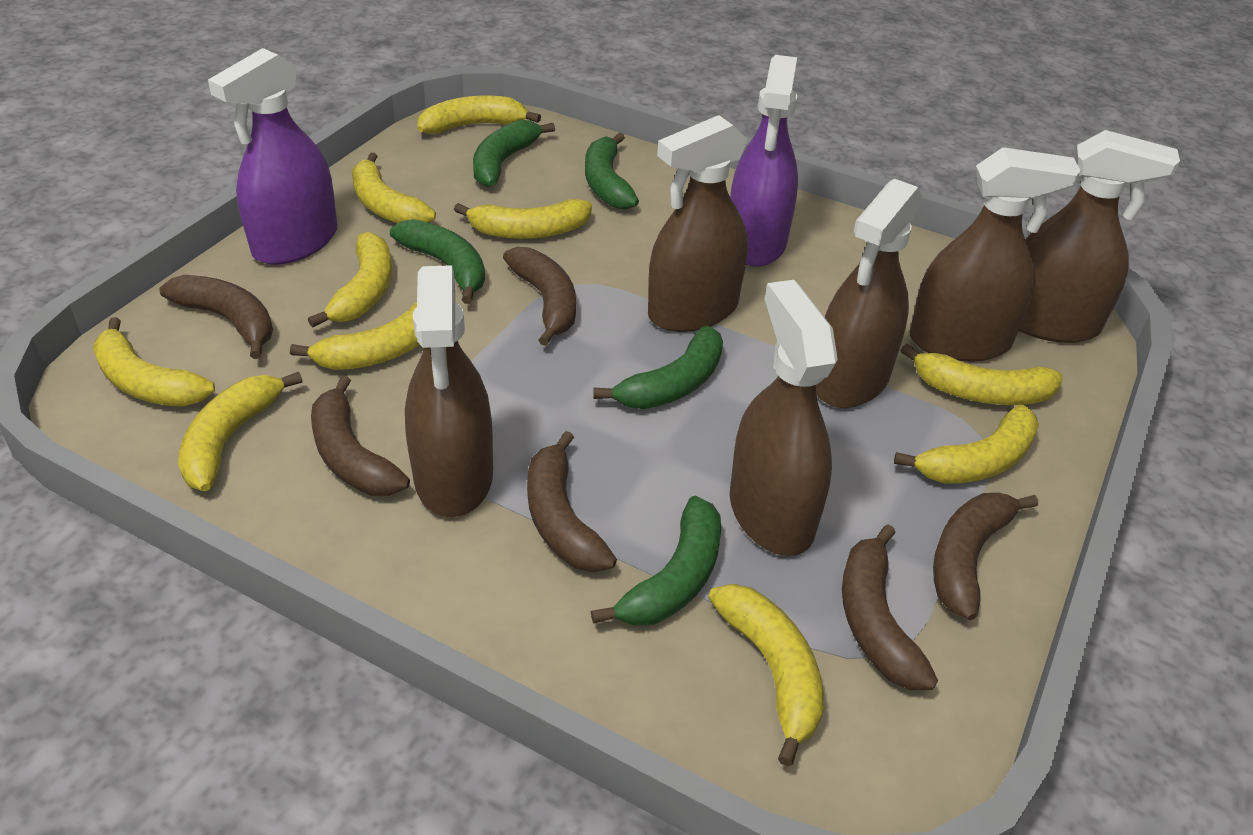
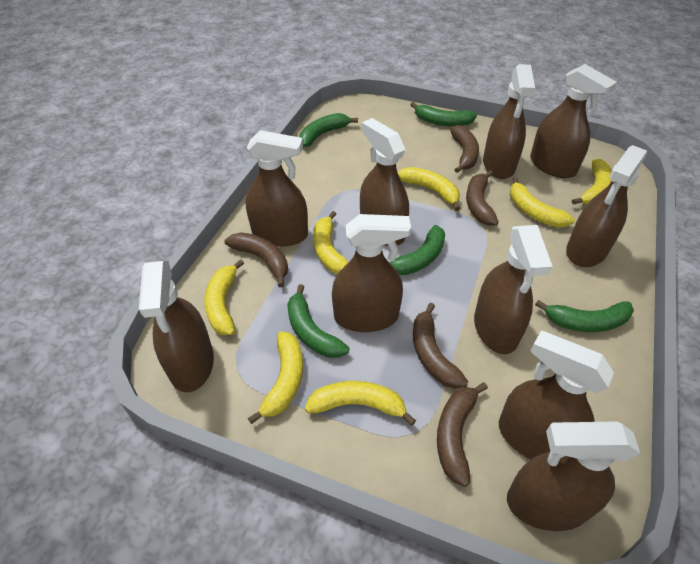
brown banana: [160,275,273,359] [311,376,410,496] [503,247,576,346] [527,431,617,572] [842,525,938,690] [933,493,1038,620] = 6 -> [224,232,288,287] [413,303,468,389] [437,382,488,487] [450,125,479,173] [466,170,499,226] = 5
brown spray bottle: [405,265,493,517] [648,115,748,332] [730,280,838,556] [816,179,922,408] [910,147,1081,362] [1019,130,1180,343] = 6 -> [139,260,214,392] [246,130,308,246] [332,214,411,332] [360,118,409,246] [474,225,553,354] [483,64,535,179] [499,331,614,460] [507,421,640,531] [530,64,617,178] [566,145,647,267] = 10
purple spray bottle: [208,48,337,265] [730,55,798,267] = 2 -> none = 0
yellow banana: [93,317,215,407] [178,372,303,491] [290,302,420,370] [308,232,392,328] [352,152,436,223] [417,95,541,134] [454,199,592,239] [708,584,824,766] [894,405,1039,484] [901,344,1063,405] = 10 -> [204,259,244,335] [248,331,303,424] [305,381,416,426] [313,211,348,274] [397,167,460,211] [510,177,575,227] [572,159,612,205] = 7

